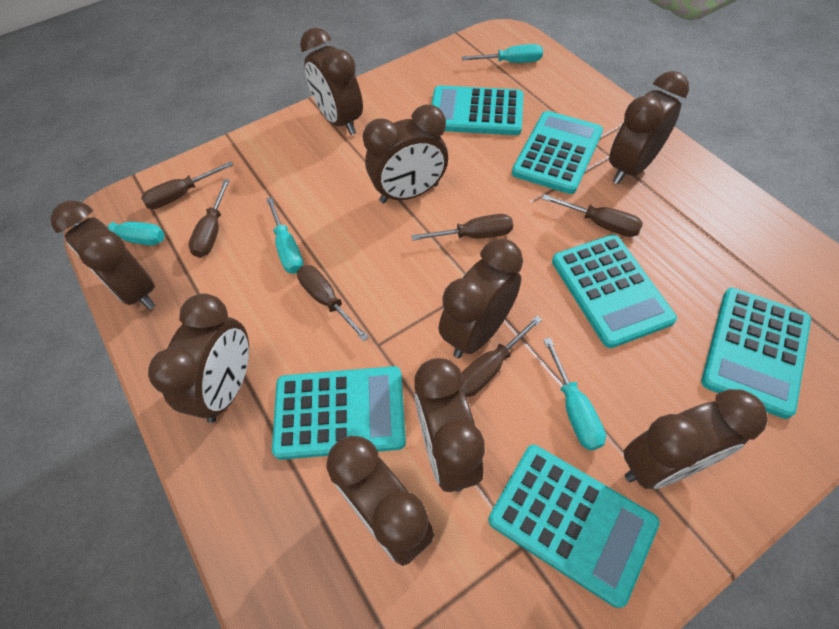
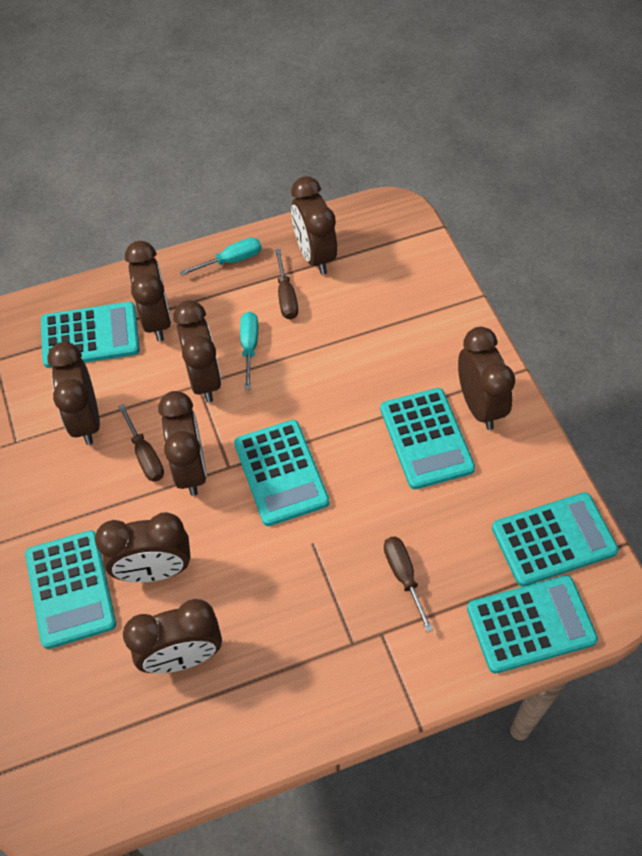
brown clock: [50,201,155,310] [148,293,249,423] [300,28,363,135] [326,436,435,566] [363,104,448,203] [414,358,485,492] [439,239,523,358] [609,71,689,184] [623,389,768,489] = 9 -> [47,342,100,445] [95,512,191,582] [123,599,222,674] [125,241,171,341] [158,391,207,496] [173,300,222,403] [291,176,337,275] [458,327,515,430] = 8
brown screwdriver: [141,161,233,209] [188,179,230,258] [297,265,369,342] [411,214,513,241] [462,316,542,397] [542,194,643,237] = 6 -> [118,404,164,482] [275,249,298,319] [384,537,433,632] = 3
turquoise screwdriver: [73,222,165,246] [266,197,303,273] [462,44,543,63] [543,338,606,450] = 4 -> [180,238,262,276] [240,312,258,390] = 2

